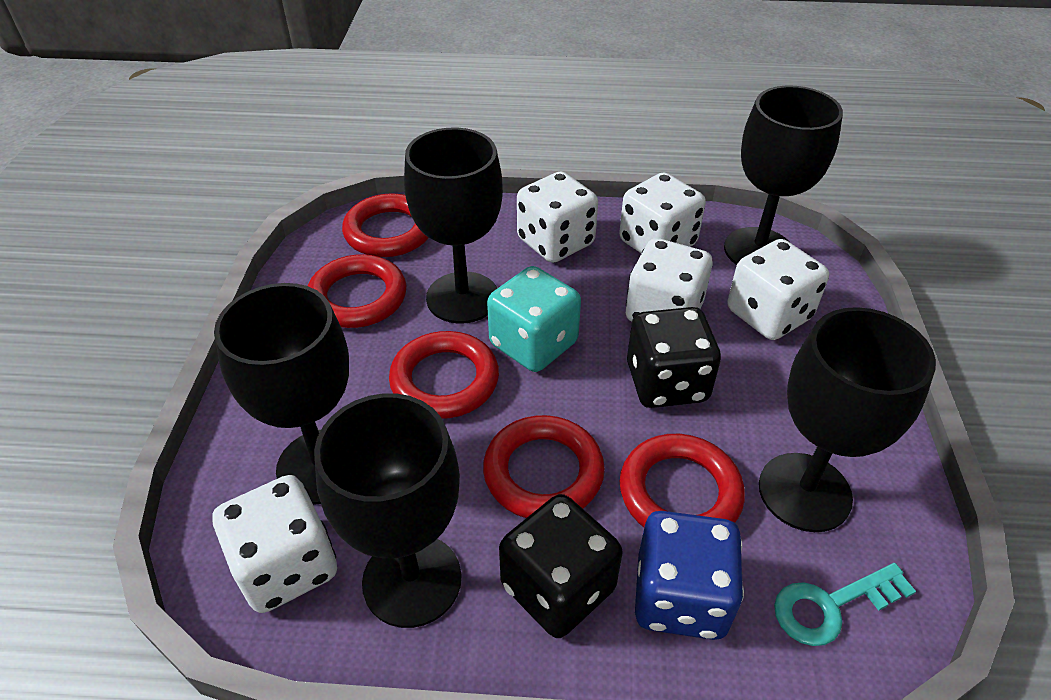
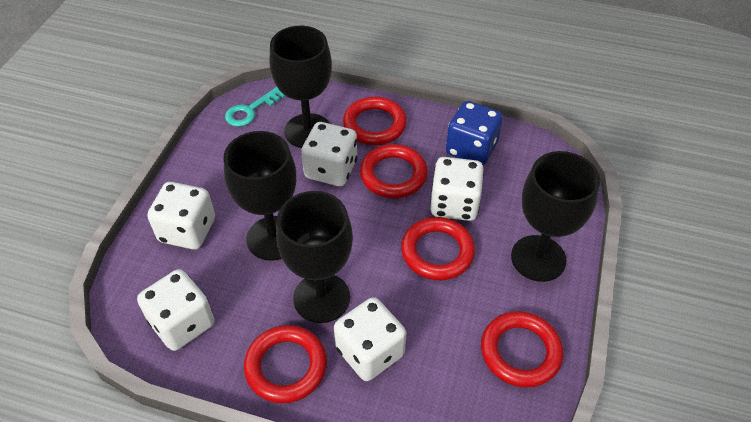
black dice: [499,494,622,638] [627,307,721,408] = 2 -> none = 0
black goblet: [214,283,349,505] [314,393,462,628] [404,127,503,324] [724,86,843,265] [759,307,936,532] = 5 -> [224,131,296,261] [269,26,332,148] [276,191,353,323] [511,151,600,282] = 4
turquoise dice: [487,266,581,372] = 1 -> none = 0

